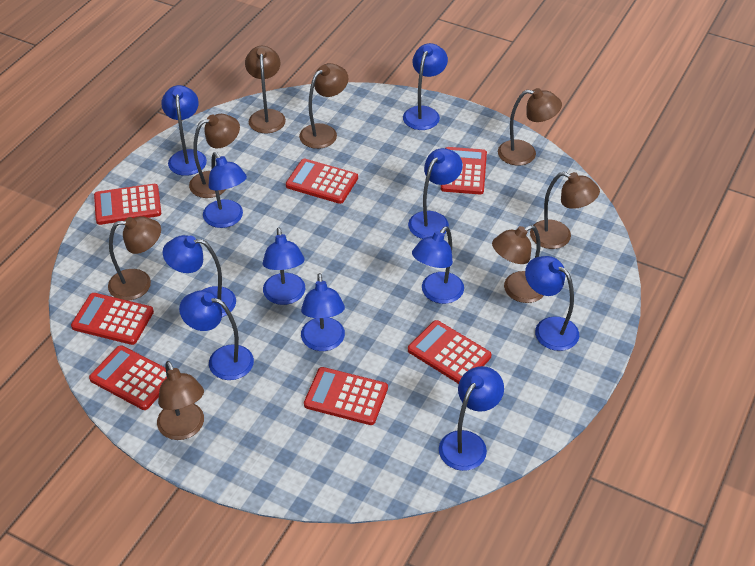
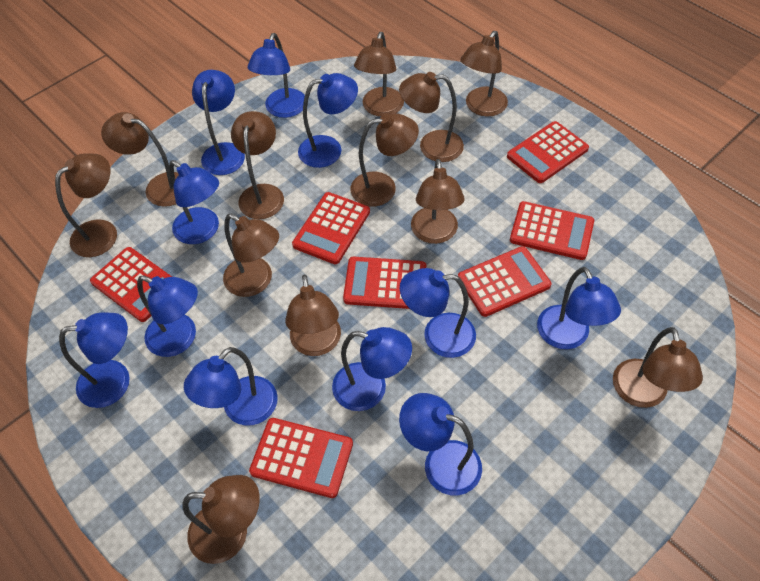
brown lamp: [108,216,161,300] [157,361,204,440] [189,114,240,198] [245,46,286,133] [299,63,348,149] [492,225,544,303] [498,88,562,166] [530,172,600,249] = 8 -> [55,153,117,257] [101,112,179,207] [182,475,260,564] [223,214,279,297] [231,111,284,219] [285,275,341,356] [351,114,419,207] [354,32,404,117] [399,72,464,162] [411,159,464,244] [460,31,508,117] [613,327,703,408] = 12

